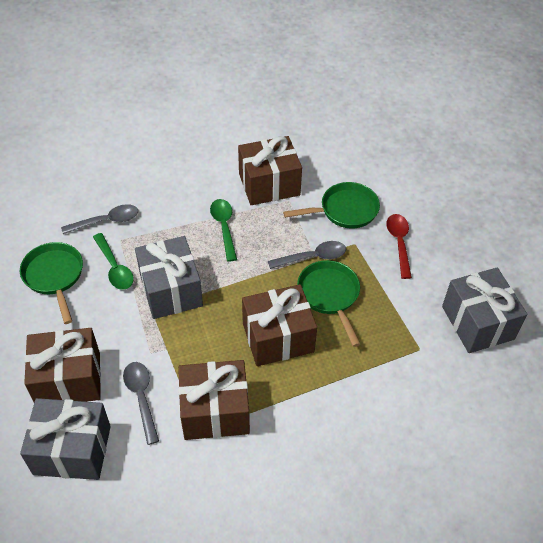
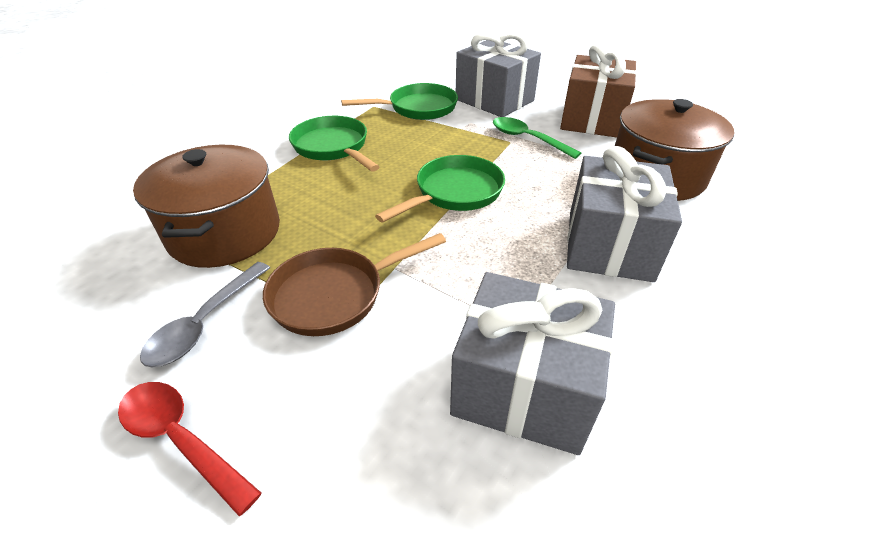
brown gift: [24,328,101,402] [178,360,250,440] [238,136,302,205] [242,284,317,366] = 4 -> [560,43,637,137] = 1
brown pan: none = 0 -> [263,233,446,336] = 1
brown pot: none = 0 -> [133,145,280,268] [615,99,735,201] = 2
green spoon: [93,233,134,290] [210,199,237,262] = 2 -> [493,117,581,159] = 1
grey spoon: [61,204,138,234] [123,362,159,445] [268,241,346,269] = 3 -> [140,262,270,367] = 1

